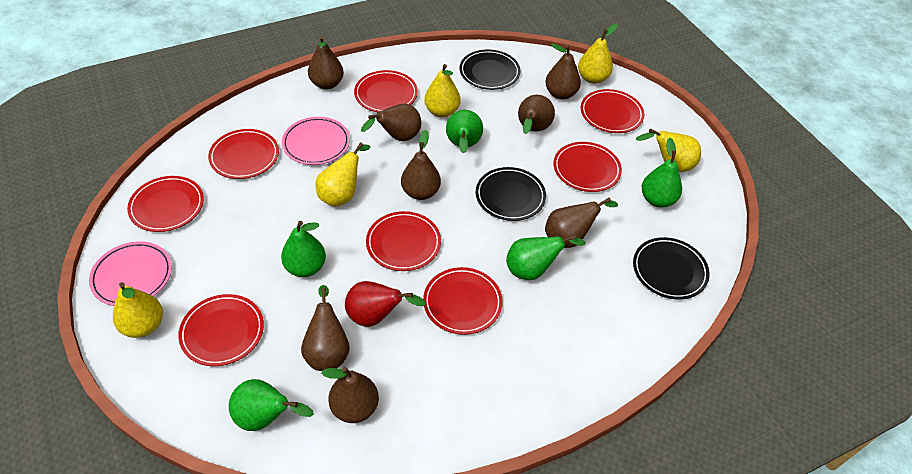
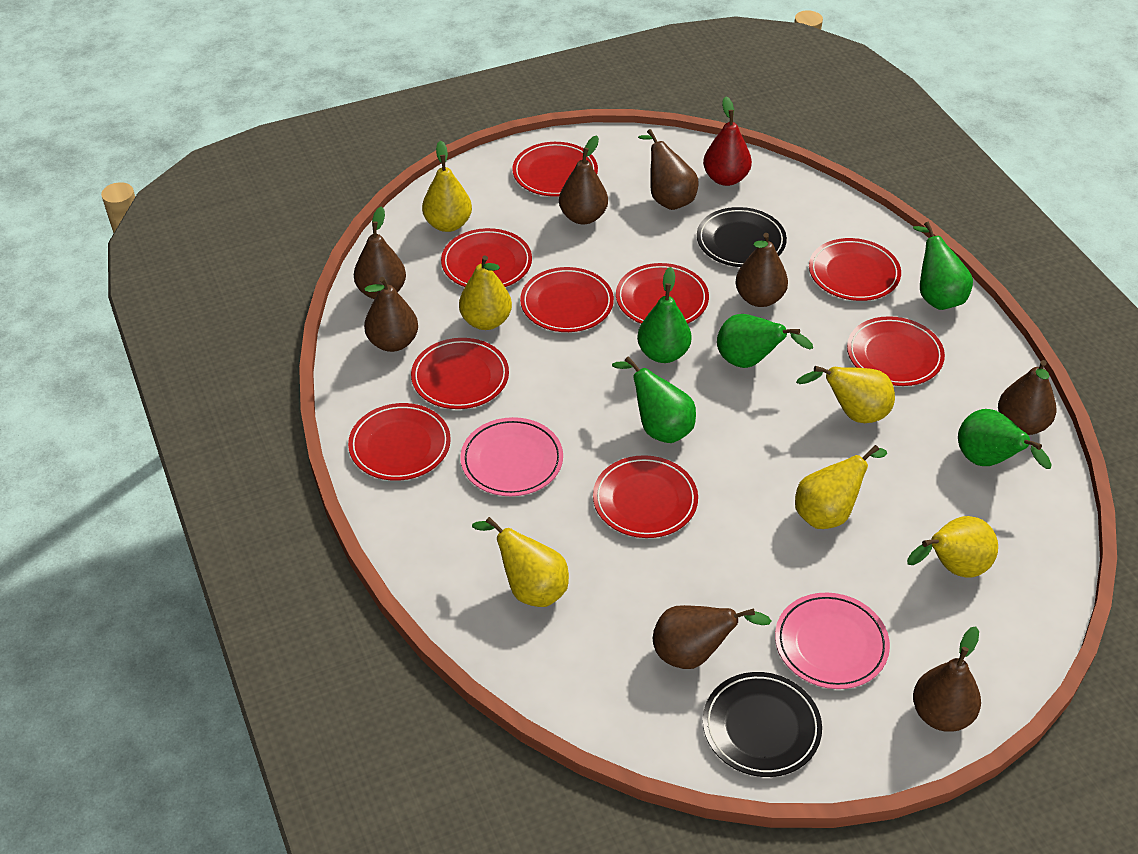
black plate: [460,50,520,90] [476,167,546,221] [633,237,710,300] = 3 -> [697,207,787,267] [703,672,822,777] = 2
red plate: [127,176,204,232] [178,294,264,366] [208,129,279,179] [354,70,418,112] [366,211,441,271] [423,267,503,335] [554,142,622,192] [581,89,645,133] = 8 -> [348,403,451,481] [411,338,509,409] [441,228,532,287] [512,142,598,197] [520,267,614,332] [593,455,698,538] [616,263,709,324] [809,238,901,301] [847,316,945,386] = 9
yellow pear: [113,282,163,338] [316,142,370,207] [424,64,461,117] [578,24,618,84] [636,129,701,172] = 5 -> [422,141,472,232] [459,255,512,330] [472,517,569,607] [795,445,887,529] [796,366,895,423] [907,516,998,578] = 6

